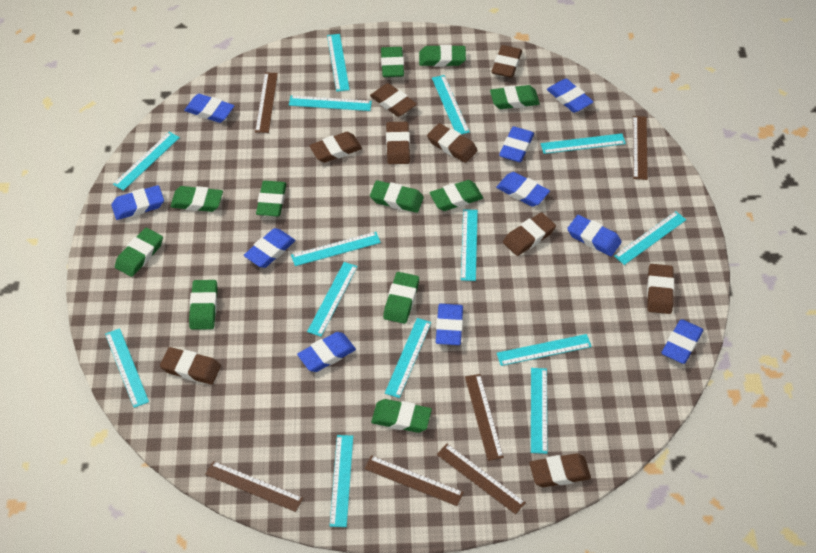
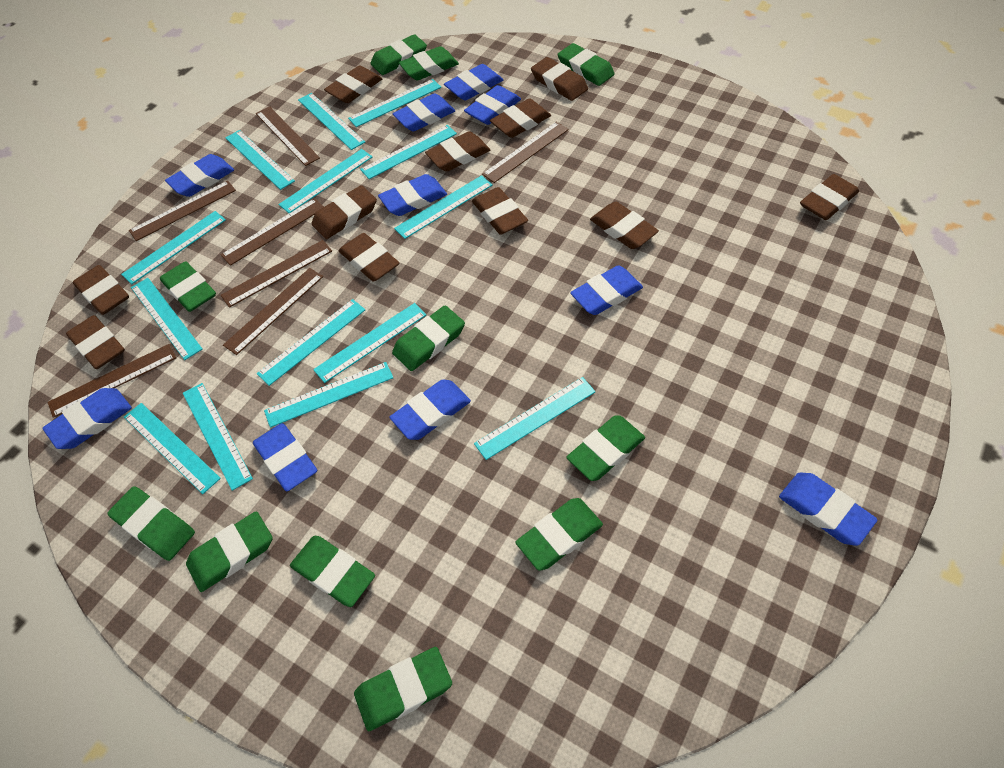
brown eraser: [160,347,221,385] [309,132,362,163] [370,83,417,117] [386,122,410,164] [427,123,478,163] [491,45,522,78] [503,212,556,256] [529,453,591,487] [647,264,674,314] = 9 -> [66,315,125,369] [73,265,129,315] [311,185,377,239] [324,65,382,103] [339,233,399,282] [425,131,490,172] [472,187,528,235] [490,98,551,138] [531,57,588,101] [590,202,659,249] [800,174,859,220] = 11
brown ruler: [205,461,303,512] [255,72,278,133] [364,455,464,506] [437,444,526,514] [465,374,504,461] [633,116,648,180] = 6 -> [47,344,176,418] [129,181,236,241] [221,198,324,266] [221,240,332,308] [223,268,323,355] [256,106,320,166] [482,122,569,183] = 7

